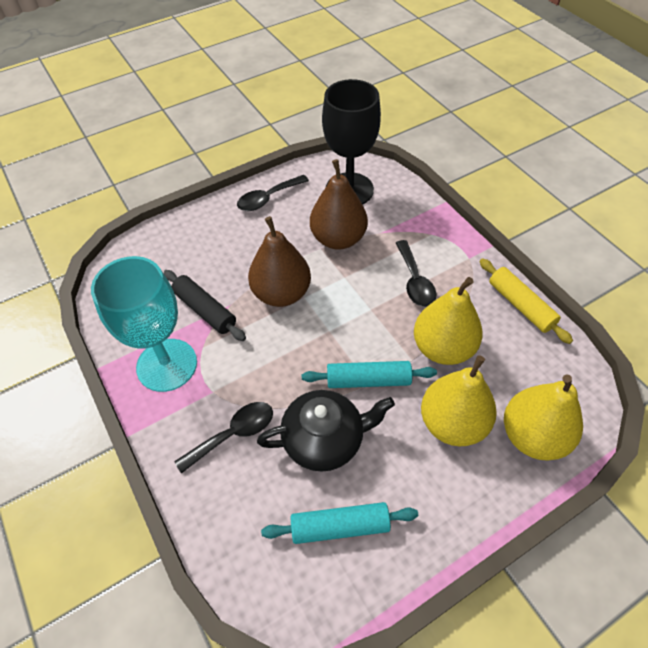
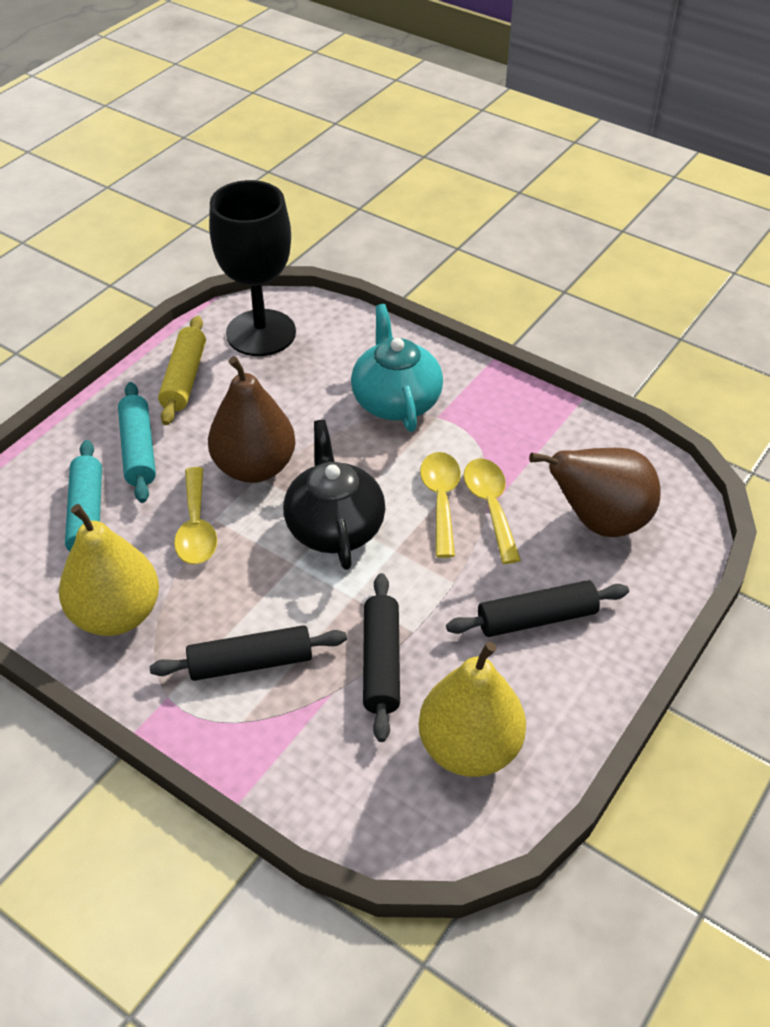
black rolling pin: [164,270,246,341] = 1 -> [150,625,347,681] [363,573,400,742] [446,580,629,637] = 3
black spoon: [174,402,273,474] [237,175,309,211] [396,240,436,307] = 3 -> none = 0
turquoise goblet: [91,256,197,392] = 1 -> none = 0
turquoise teapot: none = 0 -> [351,304,443,432] = 1
yellow pear: [414,277,483,365] [421,355,497,446] [504,374,583,461] = 3 -> [59,504,159,636] [419,641,526,777] = 2
yellow spoon: none = 0 -> [174,467,217,565] [420,452,461,558] [464,459,521,564] = 3

